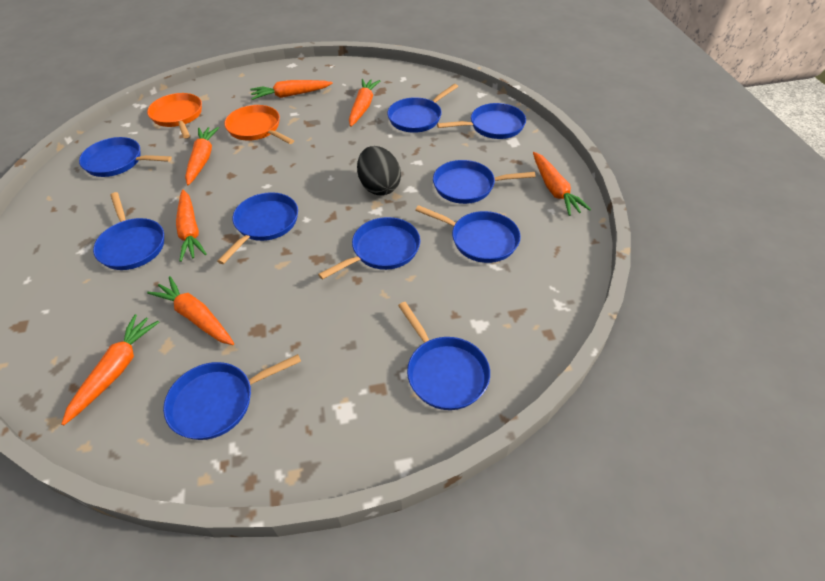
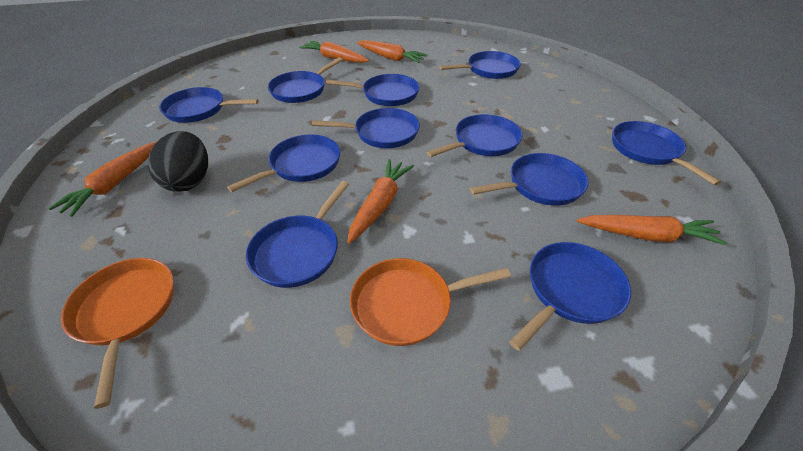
blue pan: [79,137,172,177] [93,192,164,270] [163,354,301,440] [217,192,298,264] [318,217,420,280] [387,84,458,133] [398,302,490,410] [415,205,521,263] [433,160,536,204] [437,103,526,139] = 10 -> [159,87,259,123] [227,135,340,192] [246,181,349,288] [268,57,343,103] [312,108,420,148] [326,74,420,106] [427,114,522,157] [439,51,521,79] [470,153,588,206] [509,242,631,351] [612,121,721,185] = 11
orange carrot: [61,314,159,425] [147,276,234,345] [176,190,207,262] [185,127,219,185] [250,80,333,100] [349,79,380,127] [533,152,591,216] = 7 -> [49,141,158,217] [299,41,369,63] [347,159,414,244] [357,40,427,63] [577,215,727,245] = 5

